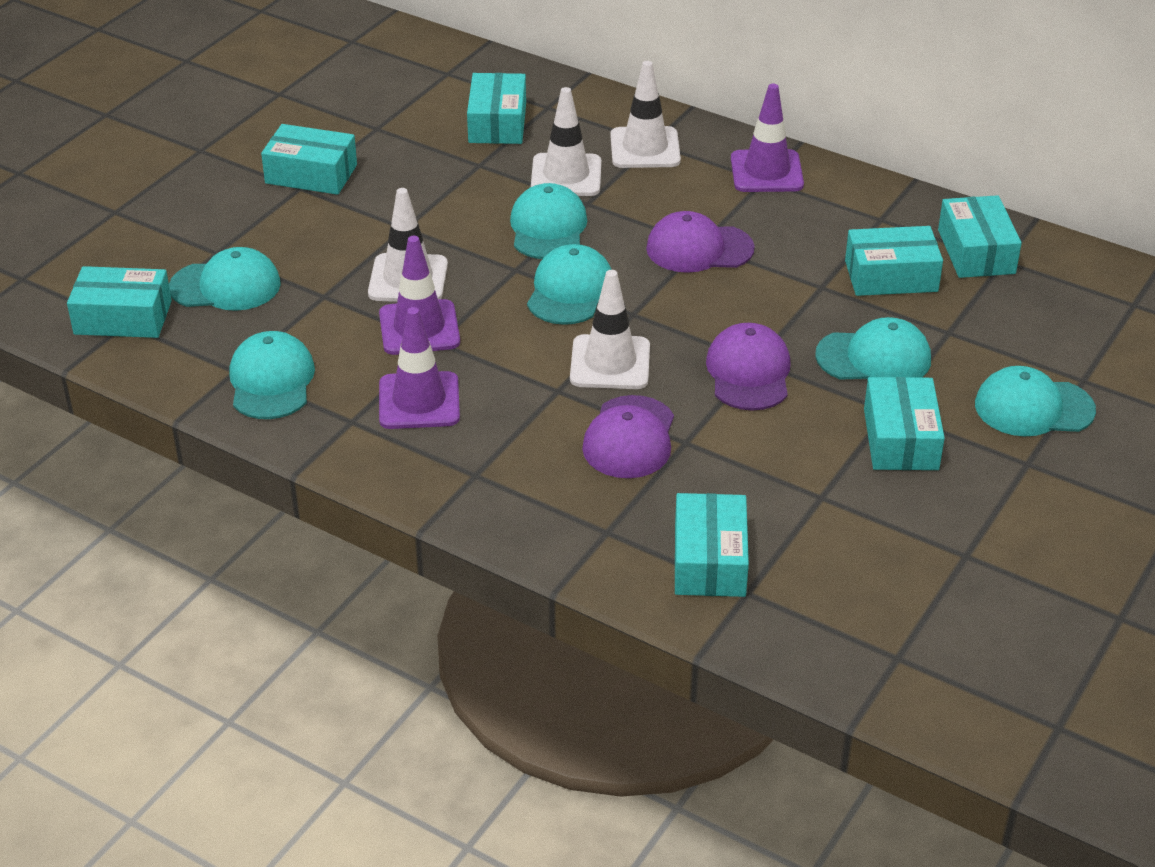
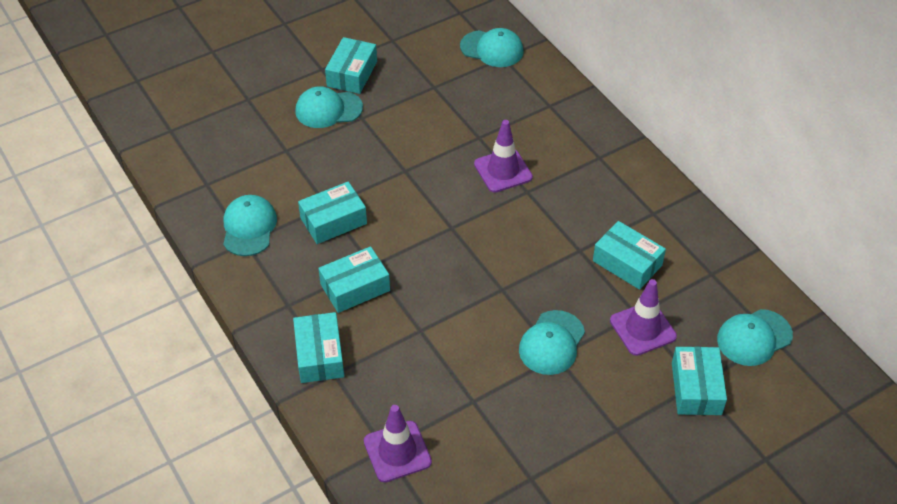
purple cap: [582,395,674,478] [646,211,755,273] [706,323,791,411] = 3 -> none = 0
turquoise box: [67,266,172,338] [261,124,357,195] [467,73,526,144] [675,493,749,597] [845,226,943,296] [864,377,945,470] [938,195,1022,278] = 7 -> [293,312,344,383] [298,182,367,244] [318,246,390,313] [325,37,377,94] [593,221,666,290] [672,347,727,415] = 6
turquoise cap: [169,247,281,311] [229,331,315,419] [510,183,587,259] [527,244,612,325] [815,317,931,380] [975,366,1096,436] = 6 -> [223,195,277,256] [295,86,363,128] [460,28,524,67] [519,310,585,375] [717,309,793,366] = 5
white traffic cone: [368,188,448,302] [531,87,601,196] [570,270,650,389] [610,61,681,168] = 4 -> none = 0

